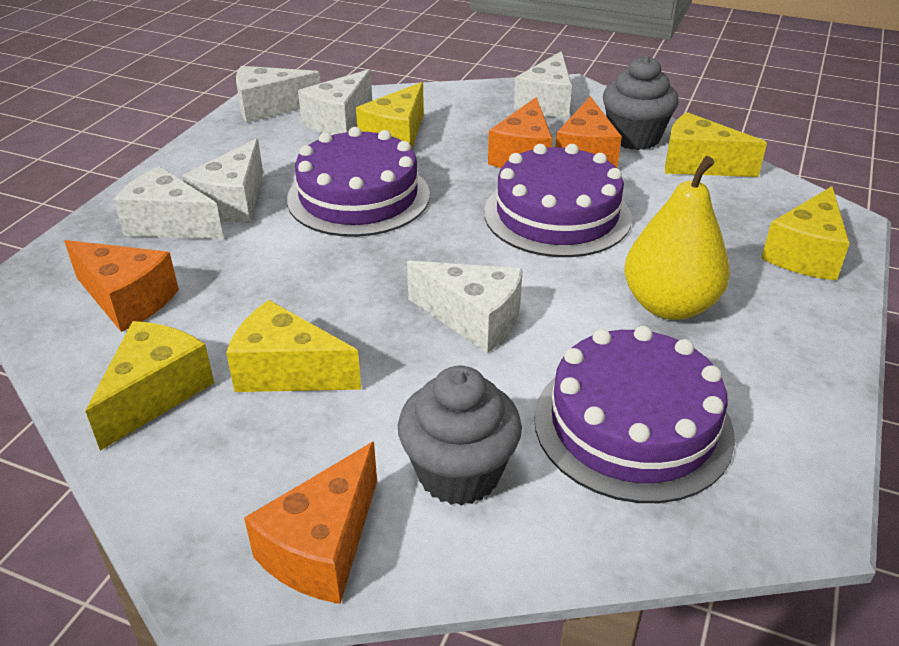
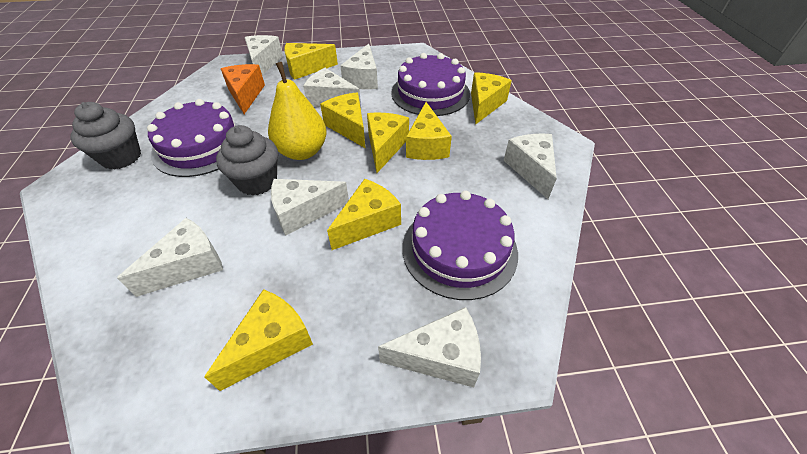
orange cheese: [64,240,179,332] [244,442,377,604] [488,97,552,168] [555,96,622,168] = 4 -> [221,64,265,114] = 1
white cheese: [114,166,224,239] [182,138,263,223] [236,66,321,123] [298,69,372,135] [407,261,523,353] [514,51,572,117] = 6 -> [117,218,223,297] [245,35,283,75] [271,179,349,235] [303,68,361,108] [340,44,378,89] [378,307,481,387] [503,134,557,199] = 7
yellow cheese: [86,321,214,451] [226,300,361,392] [356,82,424,149] [665,112,767,177] [761,186,850,281] = 5 -> [204,289,313,391] [284,43,338,80] [320,92,365,148] [327,179,401,250] [367,113,409,173] [406,102,452,160] [471,72,512,125] = 7

